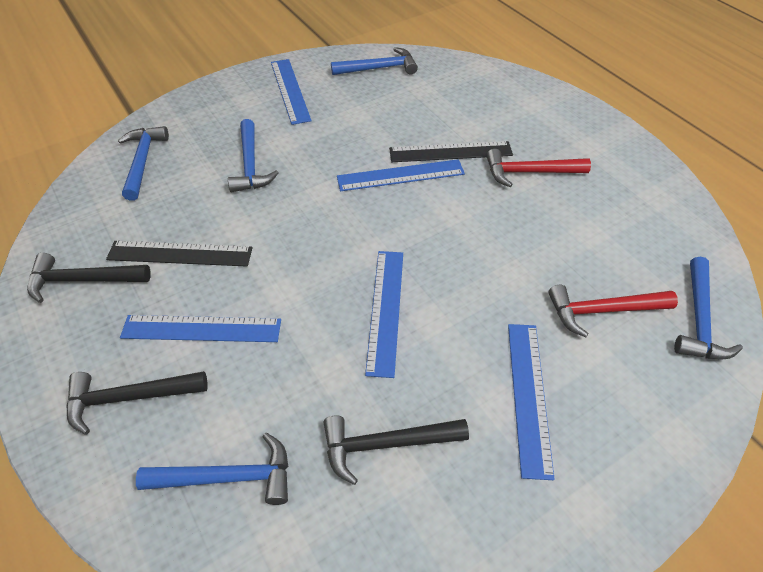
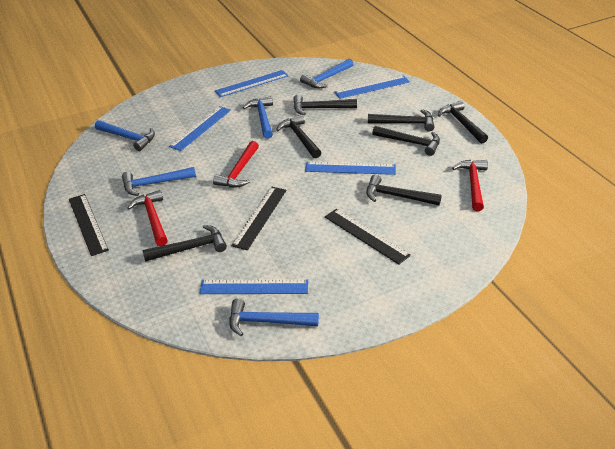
black hammer: [27,253,151,303] [66,371,208,435] [323,415,469,485] = 3 -> [143,225,227,262] [276,114,321,158] [293,95,357,116] [366,174,442,205] [368,109,434,131] [372,126,440,156] [438,101,488,143] = 7
black ruler: [106,241,253,267] [389,141,513,162] = 2 -> [69,194,109,256] [232,187,287,250] [325,209,411,264] = 3
red hammer: [486,149,591,187] [548,285,678,337] = 2 -> [127,190,168,246] [213,141,259,188] [452,160,488,211] = 3

